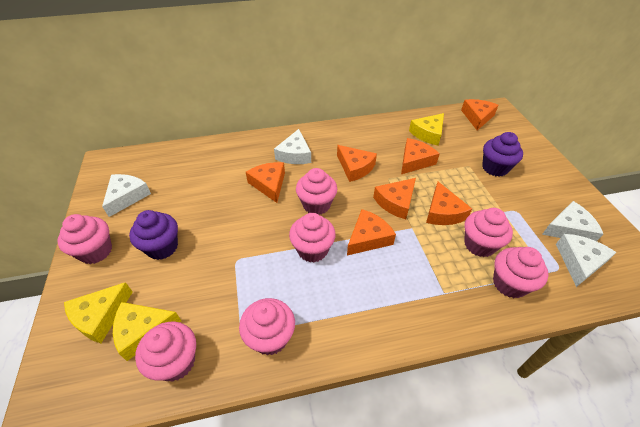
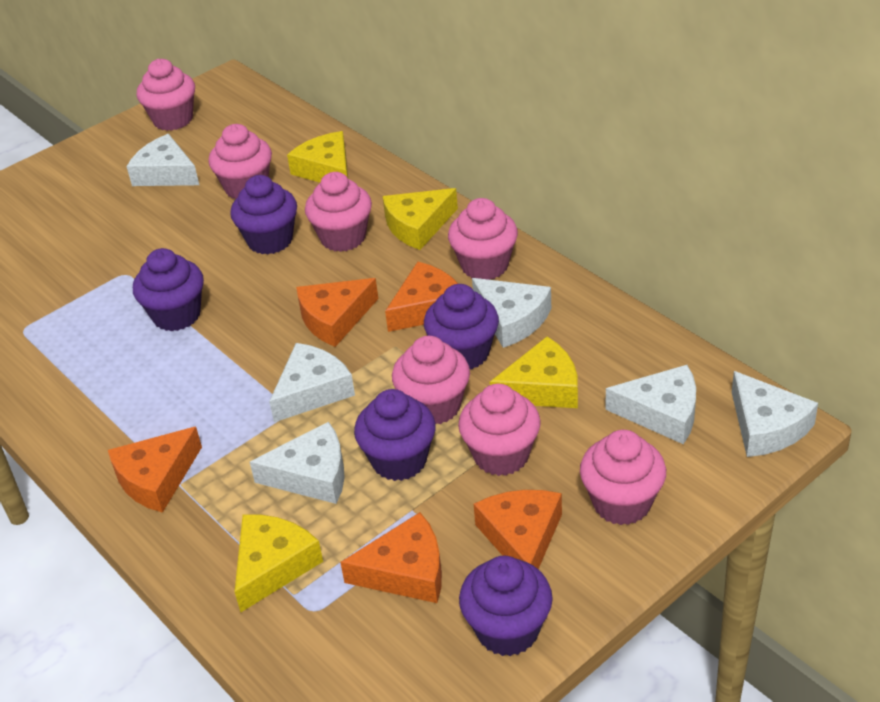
orange cheese: [246,162,285,203] [337,145,377,182] [347,209,396,255] [373,178,416,219] [401,138,440,174] [426,182,472,225] [461,99,499,130] = 7 -> [108,426,202,513] [296,278,378,347] [340,512,442,603] [385,262,458,332] [474,490,562,569] = 5
purple cupcake: [129,210,178,260] [482,132,523,177] = 2 -> [133,248,204,331] [230,175,297,255] [354,389,436,481] [424,284,499,370] [459,555,553,656] = 5
white cheese: [102,174,151,217] [274,129,311,164] [542,201,603,241] [556,234,616,287] = 4 -> [126,134,199,186] [250,422,345,504] [269,343,355,422] [472,278,551,348] [605,365,696,444] [732,371,818,457] = 6
yellow cheese: [64,282,133,343] [113,302,181,361] [409,113,444,145] = 3 -> [235,514,323,612] [287,131,348,183] [383,188,458,250] [490,336,578,408] = 4

